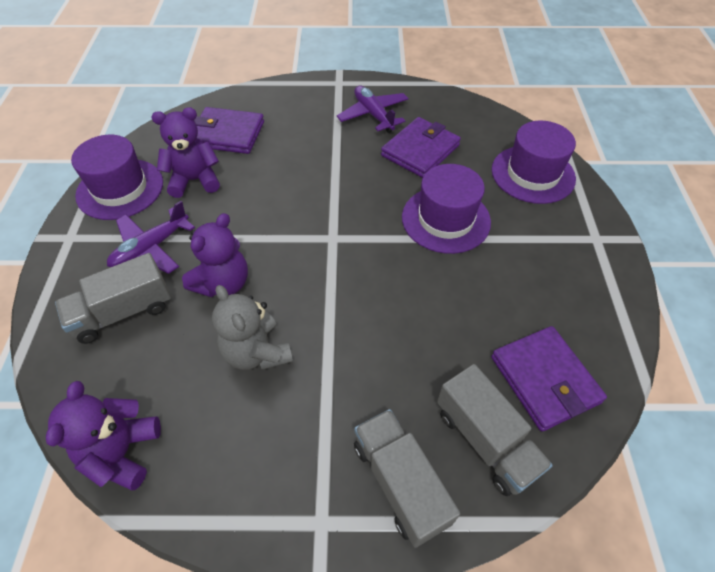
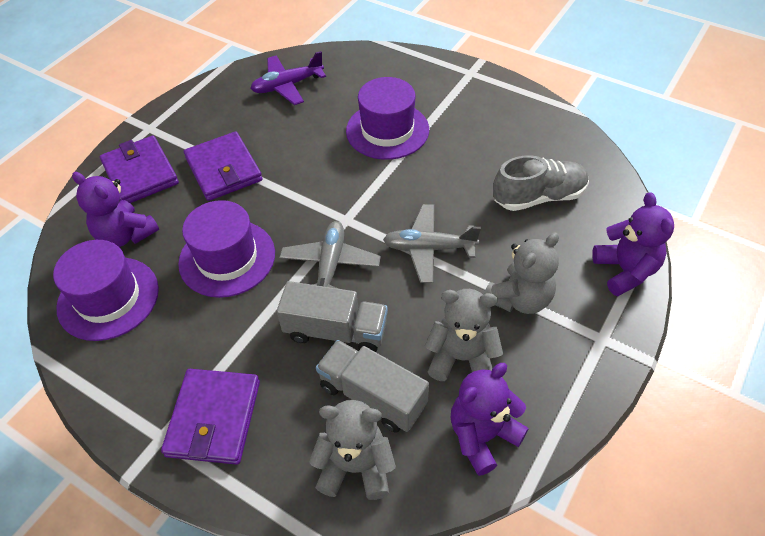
grey plane: none = 0 -> [279,221,381,288] [383,204,481,283] = 2
grey shoe: none = 0 -> [493,155,589,211] = 1
grey teddy bear: [212,285,293,370] = 1 -> [309,400,396,500] [425,289,503,381] [484,232,559,314] = 3
grey truck: [55,253,171,344] [354,409,460,548] [437,364,553,496] = 3 -> [277,281,388,352] [316,340,429,433] = 2
purple plane: [107,201,195,274] [337,86,409,133] = 2 -> [250,51,326,105] = 1

